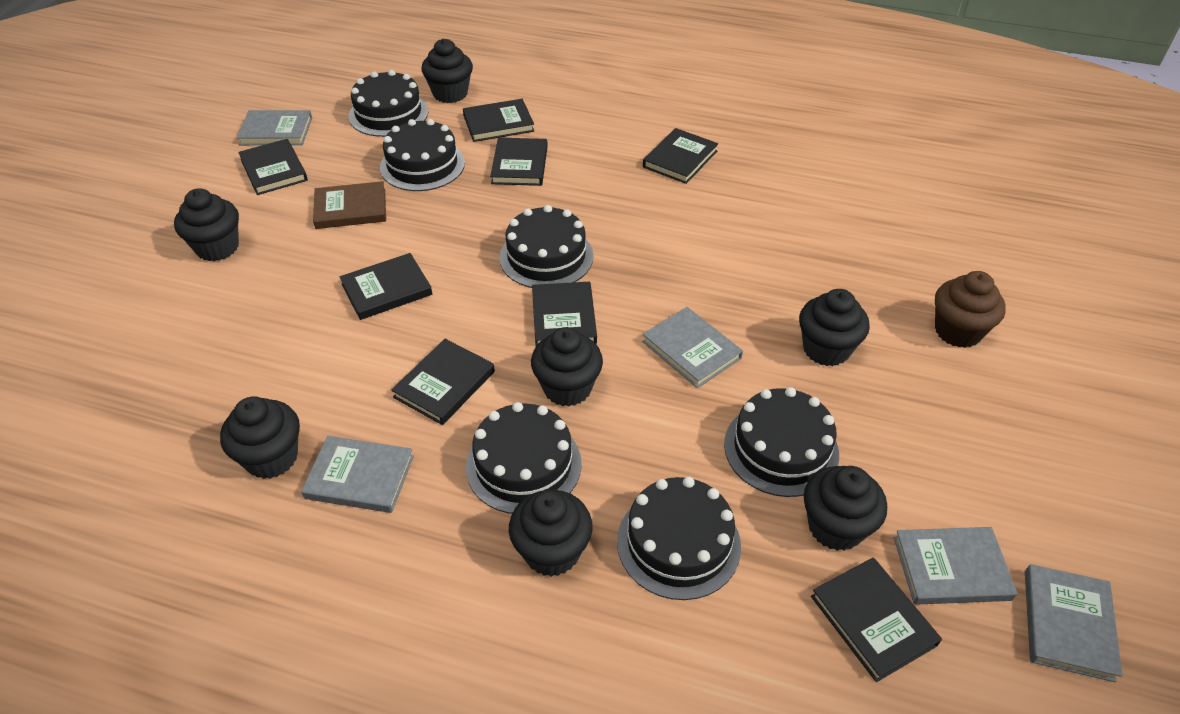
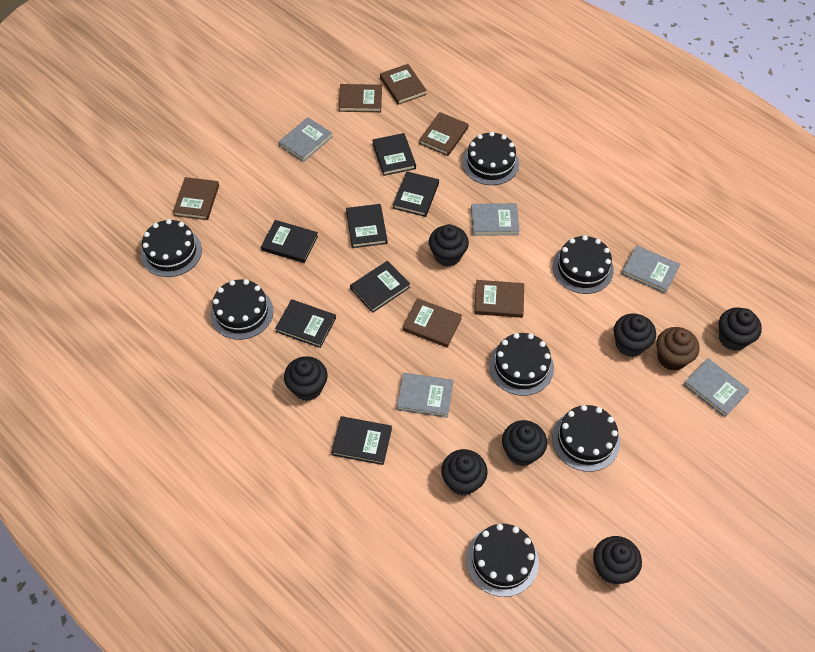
black book: [238,139,308,195] [340,253,432,320] [391,339,495,425] [463,99,534,142] [490,138,548,186] [532,282,597,346] [643,128,718,184] [811,557,942,682] = 8 -> [261,220,318,263] [275,299,336,348] [331,416,392,465] [346,204,387,248] [350,261,410,313] [372,133,416,176] [393,171,439,217] = 7
black cake: [349,70,429,137] [380,119,465,191] [466,402,582,514] [500,205,593,288] [617,477,741,600] [724,387,839,497] = 6 -> [141,219,202,277] [210,279,273,340] [462,132,519,185] [466,524,539,597] [489,333,554,396] [552,235,614,294] [552,405,620,472] = 7
brown book: [313,181,386,229] = 1 -> [173,177,219,220] [338,84,382,112] [380,64,427,105] [402,298,462,348] [419,112,469,156] [474,280,524,318] = 6

